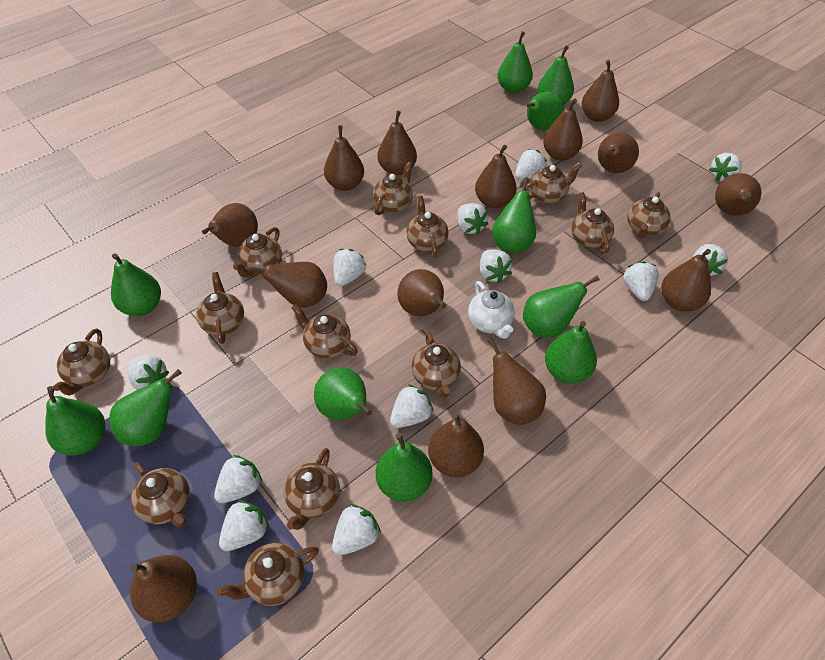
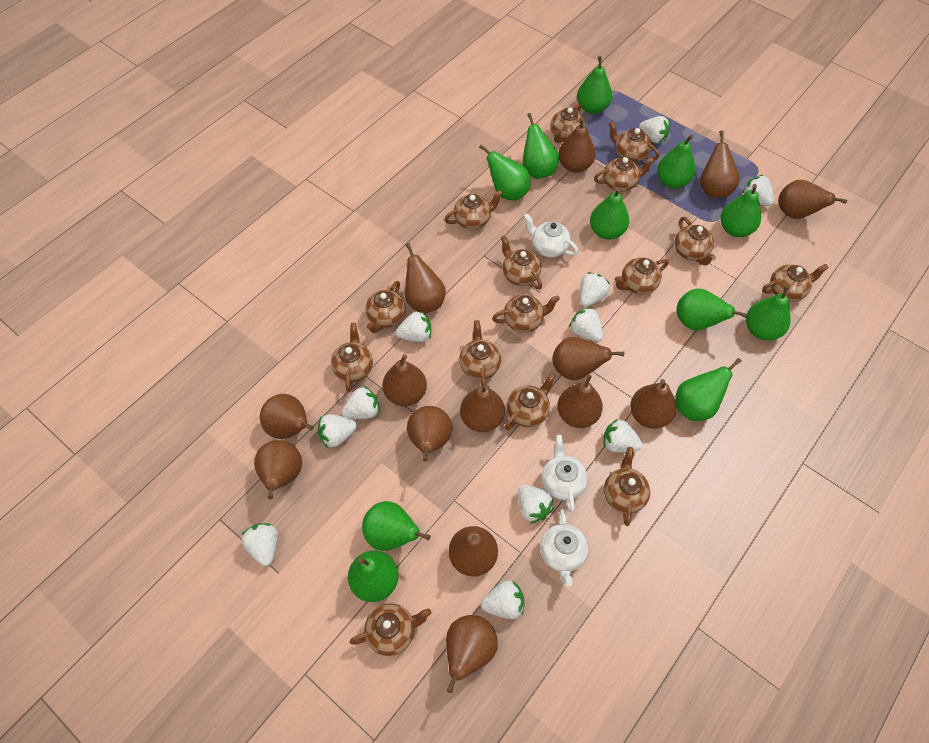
brown teapot: [53,329,110,395] [131,462,190,527] [196,272,244,344] [217,543,319,606] [233,227,282,278] [284,448,340,530] [292,304,358,359] [373,162,413,215] [406,195,449,258] [411,332,461,398] [525,162,582,204] [571,192,614,254] [627,192,671,239] = 13 -> [331,323,373,392] [350,603,431,656] [365,281,406,333] [444,190,503,229] [459,320,501,386] [492,294,560,333] [501,235,542,289] [504,373,556,430] [550,104,585,143] [594,157,655,192] [604,447,650,526] [608,121,659,162] [615,257,669,295] [674,217,716,266] [762,264,829,302] = 15
white strawberry: [127,355,169,390] [214,455,263,503] [219,500,269,551] [332,504,381,555] [333,249,367,286] [390,384,434,428] [457,203,488,235] [480,250,512,283] [515,149,547,180] [623,262,659,301] [693,244,728,276] [709,153,742,182] = 12 -> [241,523,278,566] [318,414,357,448] [342,386,380,419] [396,311,431,342] [481,580,524,619] [518,485,554,524] [569,307,603,342] [580,272,610,307] [603,419,642,453] [639,116,670,143] [742,175,774,206] = 11
white teapot: [468,281,515,339] = 1 -> [524,213,578,257] [540,509,588,587] [542,435,588,513] = 3

